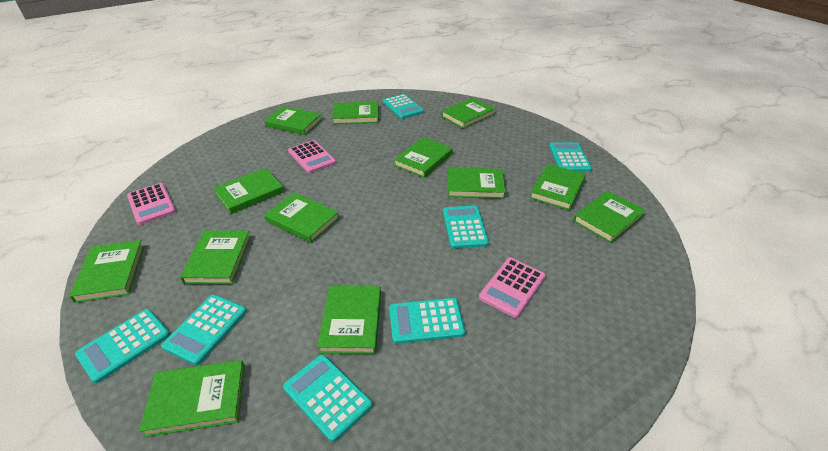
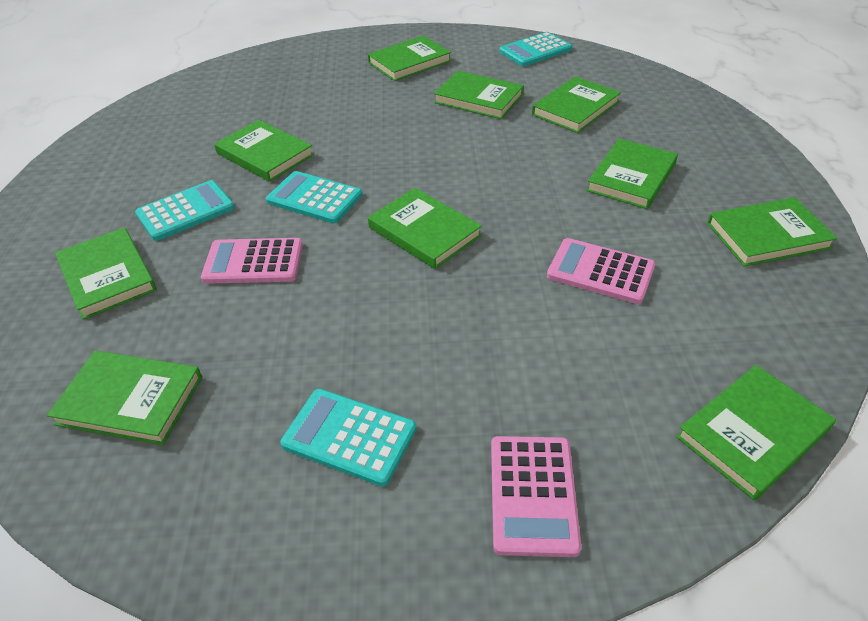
green book: [69,240,144,303] [139,360,245,437] [180,230,251,284] [213,168,284,214] [264,106,322,135] [264,193,339,243] [317,286,381,354] [332,102,379,124] [394,137,453,178] [441,98,495,129] [448,167,506,199] [530,164,586,210] [573,191,646,243] = 13 -> [47,351,202,445] [55,228,157,320] [214,120,314,182] [368,36,451,81] [368,188,482,269] [434,71,524,119] [532,76,621,133] [586,138,678,209] [676,365,836,501] [707,197,838,267] = 10
turquoise calculator: [75,309,170,383] [161,294,247,365] [283,354,372,442] [383,94,424,119] [389,298,465,344] [443,206,489,249] [549,142,592,172] = 7 -> [135,180,235,241] [266,171,362,223] [280,389,416,487] [499,32,572,66] = 4

